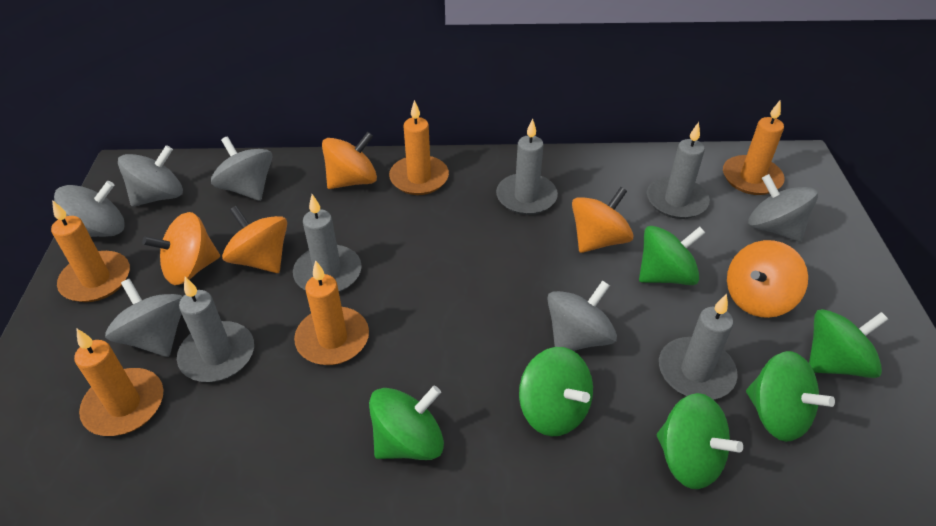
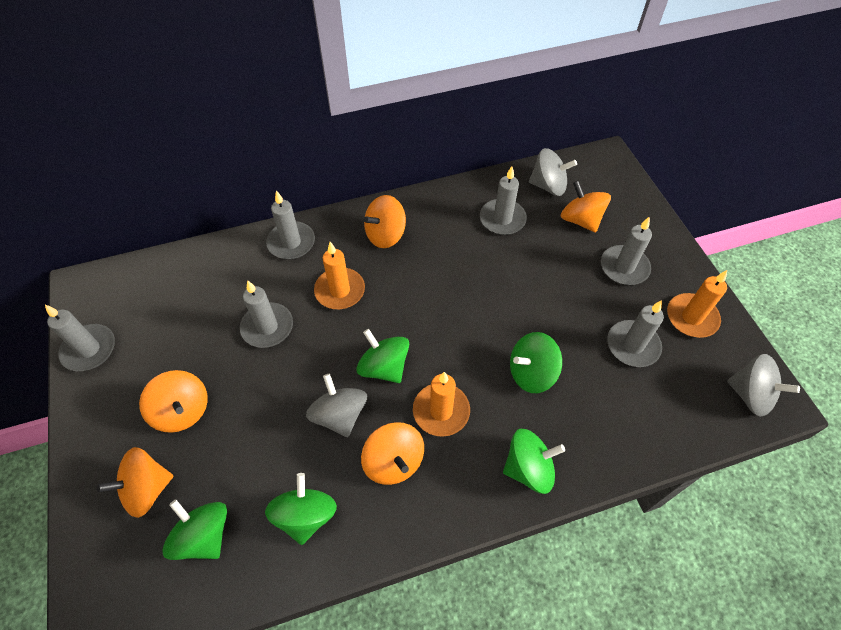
green spinning top: [369,386,444,460] [519,347,593,436] [639,226,705,285] [657,393,743,489] [746,351,835,442] [809,309,888,378] = 6 -> [162,499,227,560] [265,473,337,545] [356,329,409,383] [503,428,565,494] [510,332,562,393] = 5
grey candle: [177,277,254,382] [293,194,362,292] [496,118,558,215] [647,122,710,219] [659,294,738,400] = 5 -> [45,305,115,371] [240,280,293,348] [266,191,315,259] [480,167,527,235] [601,216,652,285] [607,300,664,367] = 6
grey spinning top: [54,181,125,237] [105,279,183,357] [118,145,183,207] [211,136,272,201] [547,280,617,351] [748,174,818,242] = 6 -> [306,374,367,437] [529,148,577,196] [727,354,800,417] = 3
orange candle: [51,200,130,302] [74,329,164,436] [294,260,369,365] [389,100,449,195] [723,100,785,195] = 5 -> [314,242,365,309] [413,372,470,437] [667,270,727,338] = 3

